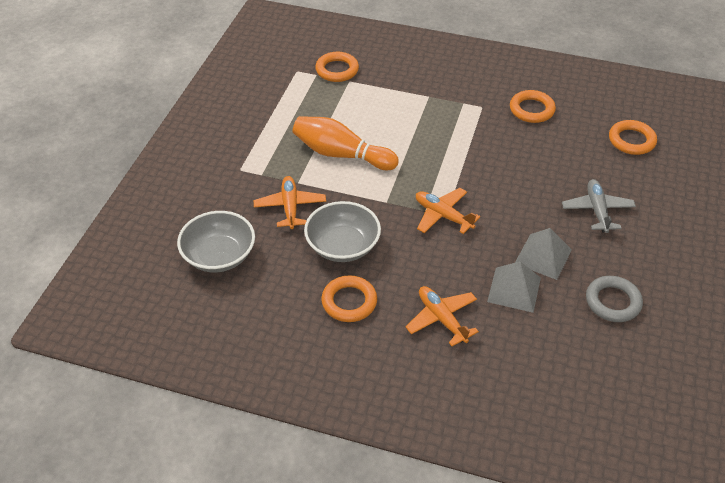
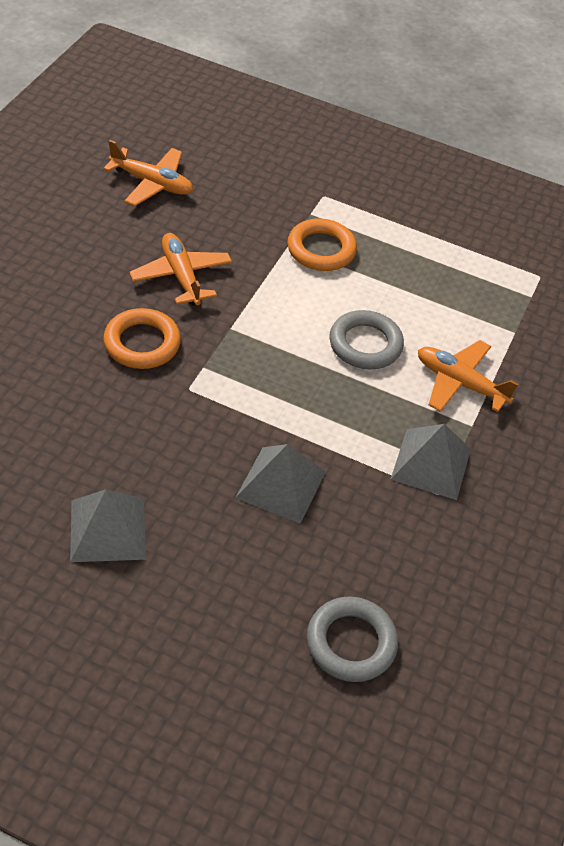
grey bowl: [177,211,255,273] [304,201,381,262] = 2 -> none = 0
grey plane: [562,179,636,233] = 1 -> none = 0
grey pyramid: [487,261,541,313] [515,228,572,280] = 2 -> [70,489,146,562] [235,444,326,524] [391,424,471,500] = 3
grey ring: [586,276,643,322] = 1 -> [307,597,398,682] [330,310,404,369] = 2
orange bowling pin: [293,116,399,170] = 1 -> none = 0
orange ring: [315,52,359,82] [321,275,377,322] [510,90,556,123] [609,120,657,155] = 4 -> [103,308,181,369] [287,218,357,271] = 2

